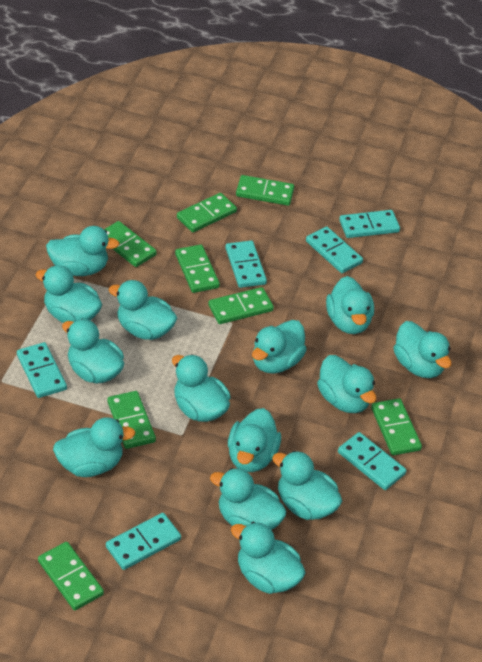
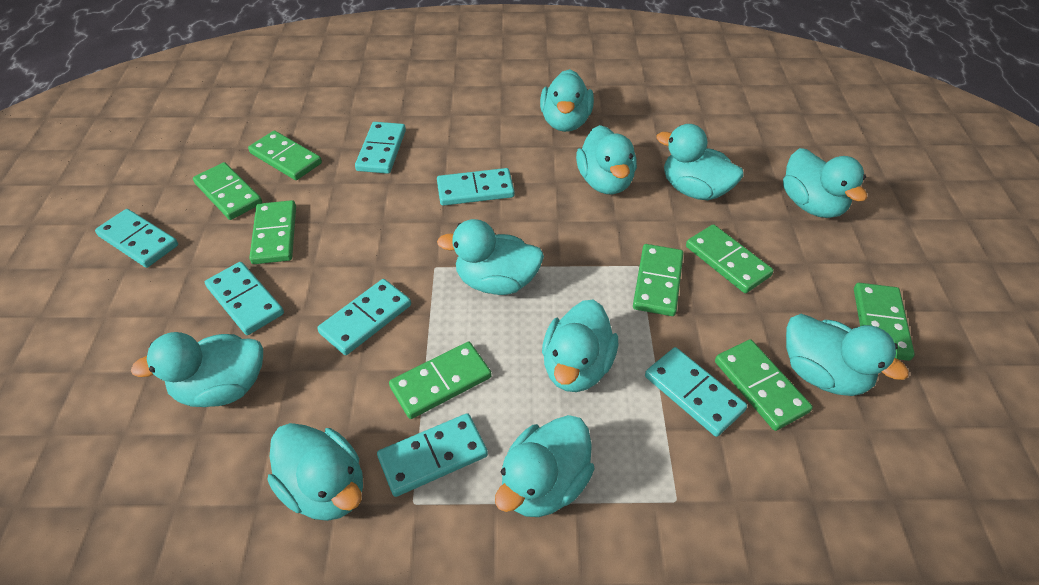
turquoise domino: [17,342,67,398] [106,513,181,570] [225,241,267,288] [306,226,363,273] [338,432,407,490] [339,210,400,238] = 6 -> [95,209,178,268] [205,262,284,335] [317,279,411,355] [355,122,406,174] [377,413,488,497] [437,168,515,206] [645,347,747,437] = 7
turquoise duck: [35,265,102,323] [46,226,120,276] [53,417,135,477] [62,319,124,383] [109,280,177,340] [172,354,231,422] [210,468,287,530] [228,408,281,472] [231,522,306,594] [252,320,307,374] [272,451,342,520] [317,355,377,413] [326,276,374,334] [393,321,452,378] = 14 -> [131,332,263,407] [268,423,363,521] [437,219,544,295] [495,415,595,517] [540,69,594,132] [542,300,618,392] [576,125,637,194] [656,124,744,200] [783,148,867,218] [786,314,909,396] = 10

